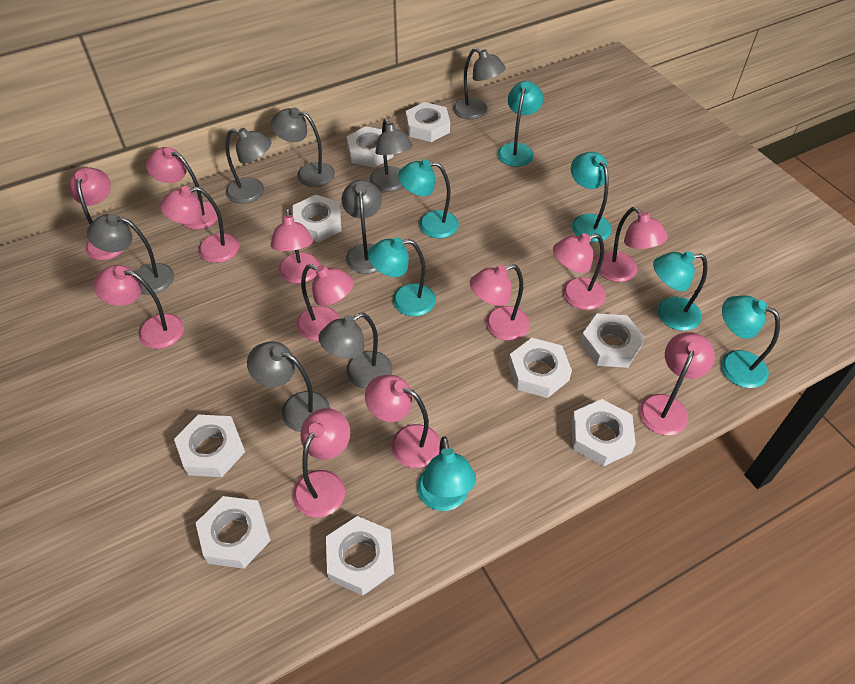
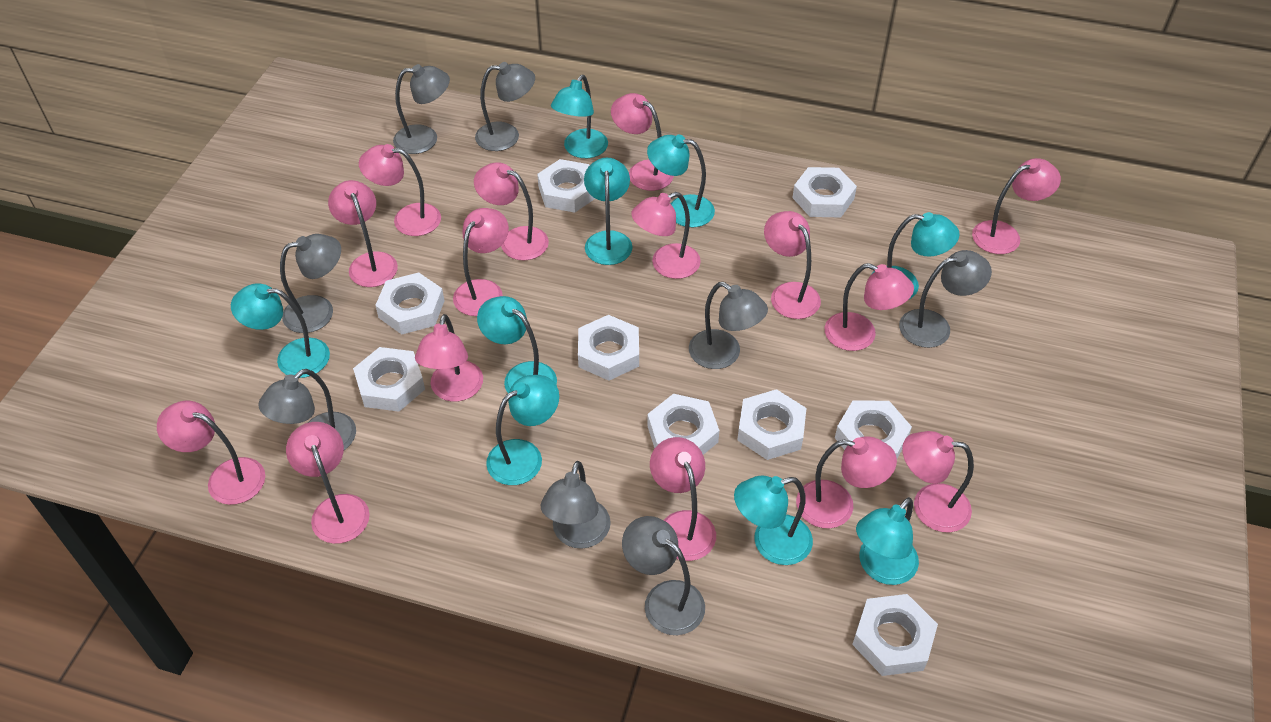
pink lamp: [70,167,124,260] [94,265,184,349] [146,147,218,230] [160,186,240,263] [270,208,320,283] [293,408,350,518] [296,264,354,341] [365,375,440,468] [470,264,530,341] [553,233,606,310] [595,207,668,282] [639,332,715,435] = 12 -> [157,401,265,505] [286,422,370,544] [328,180,398,287] [359,144,441,236] [415,314,483,402] [453,208,509,316] [474,162,549,261] [611,93,674,191] [631,192,701,279] [650,437,716,561] [764,211,821,319] [796,436,897,528] [825,263,914,351] [902,431,974,533] [972,158,1061,254] = 15
turquoise lamp: [368,237,436,316] [398,159,459,238] [417,436,476,511] [497,81,543,167] [571,152,612,242] [653,251,708,331] [721,296,780,388] = 7 -> [231,283,330,378] [477,296,557,393] [486,375,559,485] [551,75,608,158] [584,158,633,265] [647,135,715,227] [734,475,813,565] [856,497,919,585] [870,212,960,300] = 9

